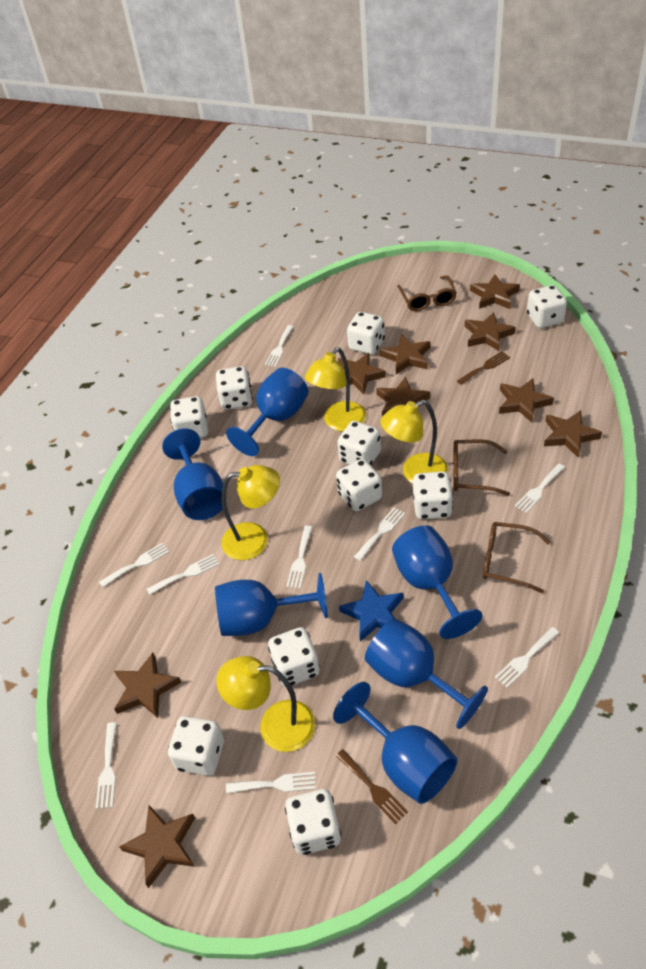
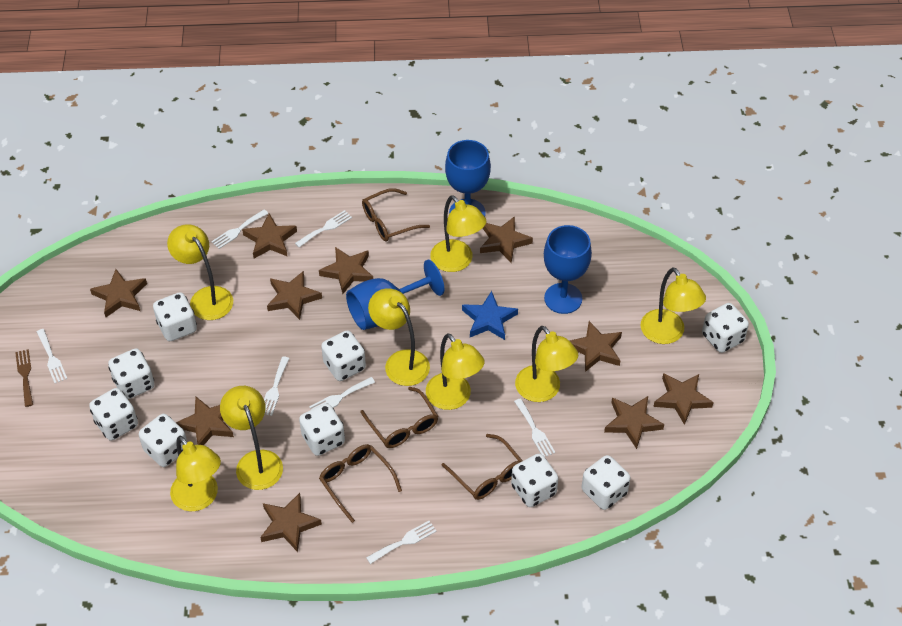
blue goblet: [162,428,223,520] [215,573,328,636] [226,368,309,456] [333,682,457,804] [365,618,488,729] [392,525,483,639] = 6 -> [346,260,444,330] [445,140,491,216] [544,225,592,314] = 3
brown fork: [336,749,408,824] [457,351,510,385] = 2 -> [15,349,33,407] = 1
brown glasses: [397,275,457,311] [453,440,510,496] [483,522,551,593] = 3 -> [319,444,402,523] [360,387,438,448] [362,188,430,242] [442,434,523,500] = 4
brown star: [114,653,181,718] [119,805,195,888] [338,353,386,394] [376,377,430,416] [380,334,431,374] [465,312,516,351] [470,274,520,309] [499,378,554,423] [544,410,602,458] = 9 -> [90,269,147,317] [176,397,234,445] [242,213,297,258] [260,493,322,552] [267,271,322,320] [319,247,373,294] [480,216,533,263] [570,321,622,372] [604,396,664,449] [653,373,714,425] = 10
white dice: [168,716,224,776] [170,396,208,438] [216,366,253,410] [268,627,320,686] [285,789,341,855] [336,459,382,511] [337,421,381,465] [347,312,385,355] [413,471,453,519] [527,285,567,328] = 10 -> [89,388,138,441] [108,348,154,399] [139,414,187,467] [153,292,197,341] [299,403,345,456] [321,330,366,381] [511,454,558,507] [582,455,630,510] [702,303,749,353] = 9
white fork: [96,722,117,809] [99,543,169,587] [147,554,219,595] [226,772,316,794] [265,325,294,367] [286,525,313,589] [354,507,405,561] [495,627,559,688] [515,464,565,513] = 9 -> [37,329,67,383] [211,209,268,249] [264,356,290,416] [295,210,352,247] [309,377,375,410] [366,521,437,564] [514,398,555,457] = 7
yellow lamp: [216,656,315,752] [221,465,280,560] [305,347,366,432] [380,400,448,484] = 4 -> [167,225,233,320] [170,436,221,511] [220,386,283,490] [368,288,430,386] [426,333,485,410] [430,195,487,272] [515,326,578,402] [640,267,706,344] = 8

